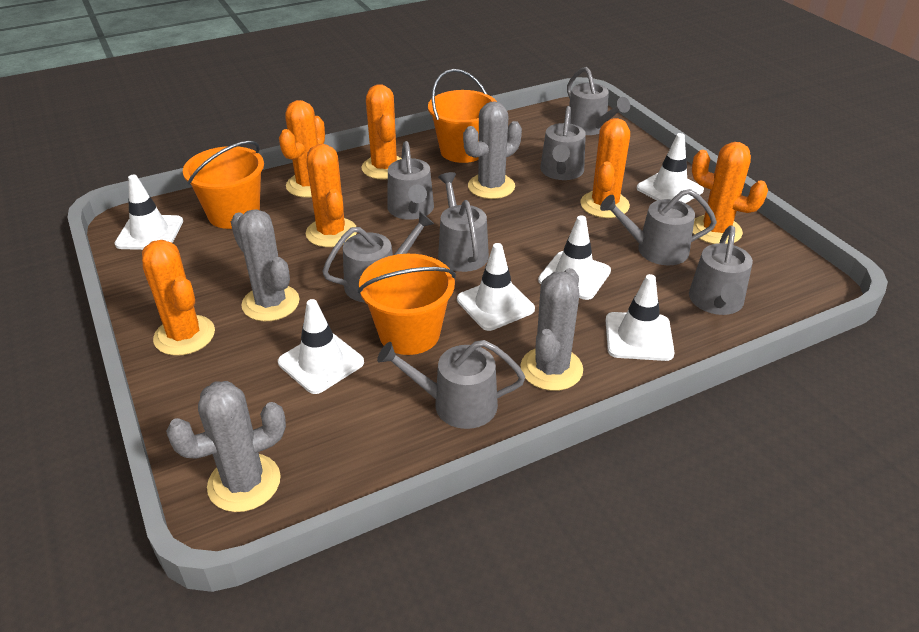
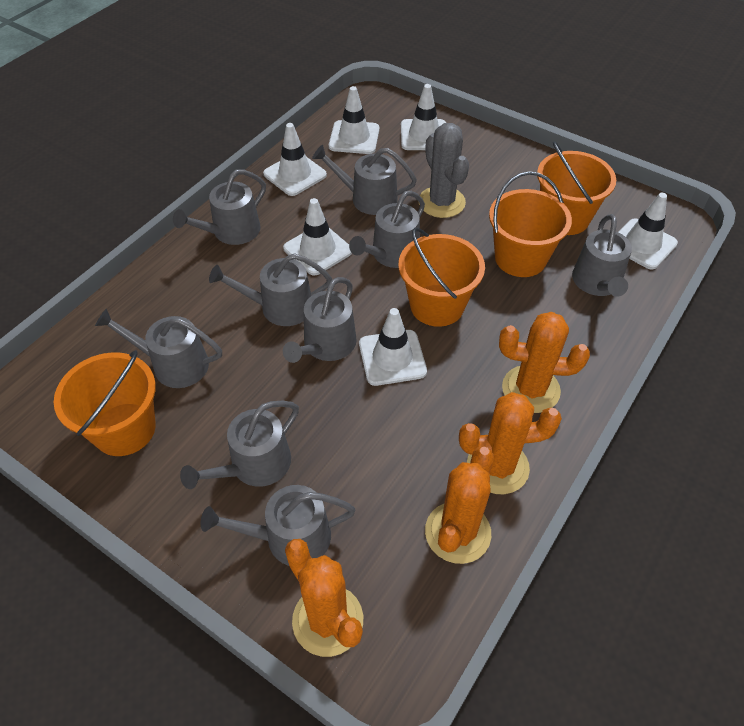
grey cactus: [166,381,286,512] [231,209,300,321] [463,101,522,199] [521,268,583,391] = 4 -> [419,123,469,218] = 1
grey watering can: [322,211,434,303] [377,340,525,429] [387,141,434,220] [438,172,489,272] [540,106,586,180] [567,67,630,135] [600,189,717,265] [689,225,753,315] = 8 -> [95,308,222,388] [173,169,266,245] [180,401,299,489] [201,485,355,566] [209,253,332,326] [283,277,357,363] [312,145,417,215] [349,191,425,268] [572,214,632,297] = 9
orange bucket: [183,141,264,229] [358,254,456,355] [428,69,497,163] = 3 -> [54,350,156,456] [399,228,485,327] [489,171,572,277] [537,141,616,235] = 4
orange cactus: [142,240,215,356] [279,100,325,198] [305,144,357,247] [362,84,402,180] [580,118,630,218] [692,142,768,244] = 6 -> [285,539,363,657] [425,447,494,564] [459,392,562,494] [499,312,590,413] = 4

